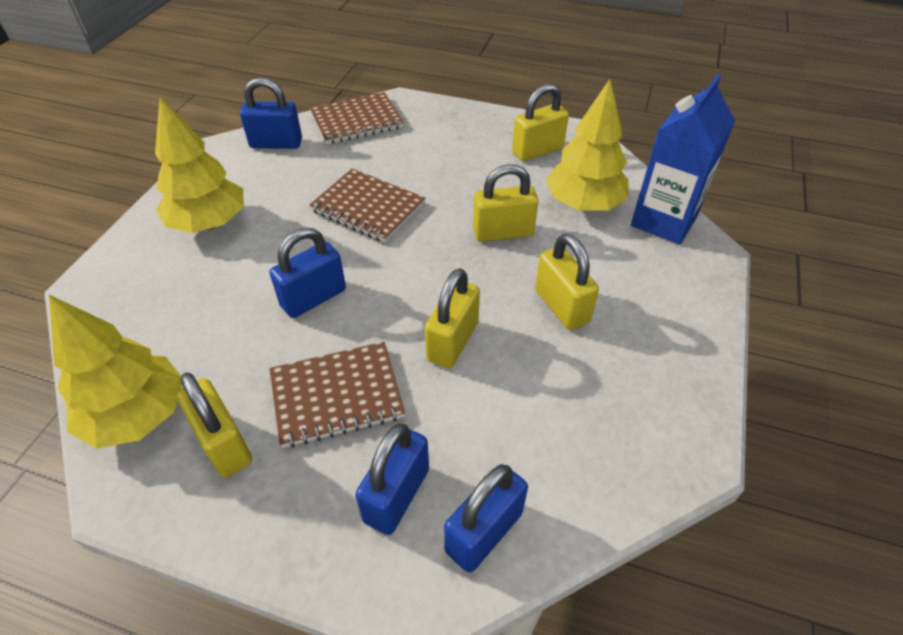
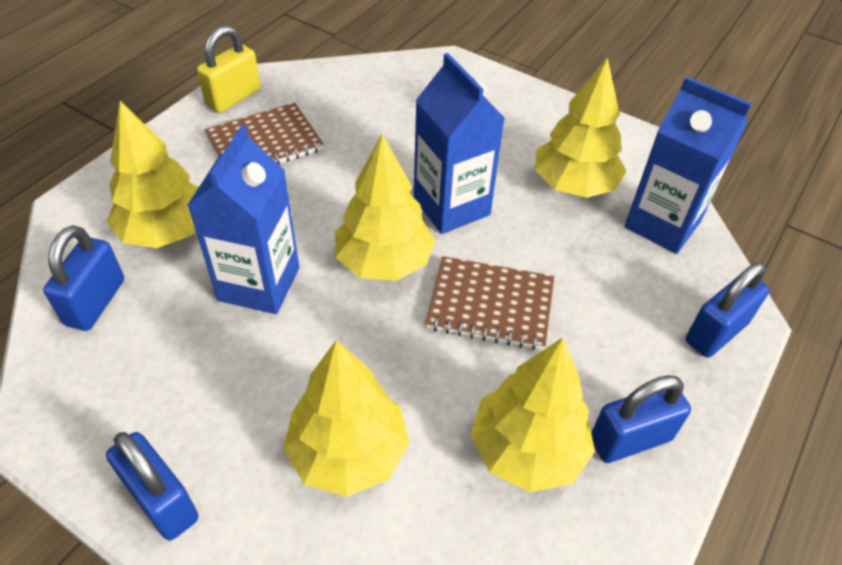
blue carton: [631,74,735,245] = 1 -> [187,125,299,314] [414,53,505,234] [625,76,752,254] = 3
brown notebook: [269,342,405,448] [309,169,425,243] [310,92,404,145] = 3 -> [204,102,324,165] [425,256,554,350] = 2
yellow padlock: [176,373,252,478] [425,268,480,368] [473,164,538,242] [512,84,569,161] [535,234,599,330] = 5 -> [197,25,261,113] = 1
yellow tree: [49,295,182,449] [155,97,244,233] [546,79,629,210] = 3 -> [107,101,199,248] [283,340,409,497] [335,134,435,281] [470,338,595,492] [535,57,626,198] = 5

